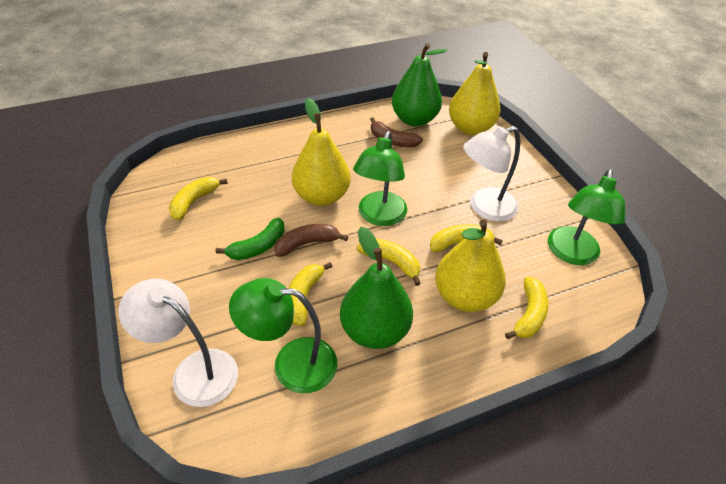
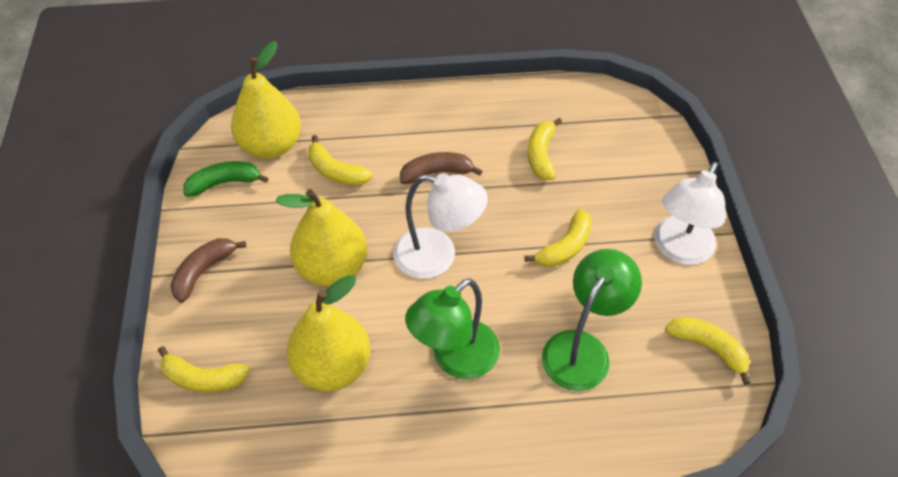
green lamp: [229,278,337,393] [353,131,407,226] [548,169,625,265] = 3 -> [405,278,500,379] [542,249,642,391] = 2
green pear: [340,227,413,349] [392,43,448,127] = 2 -> none = 0

